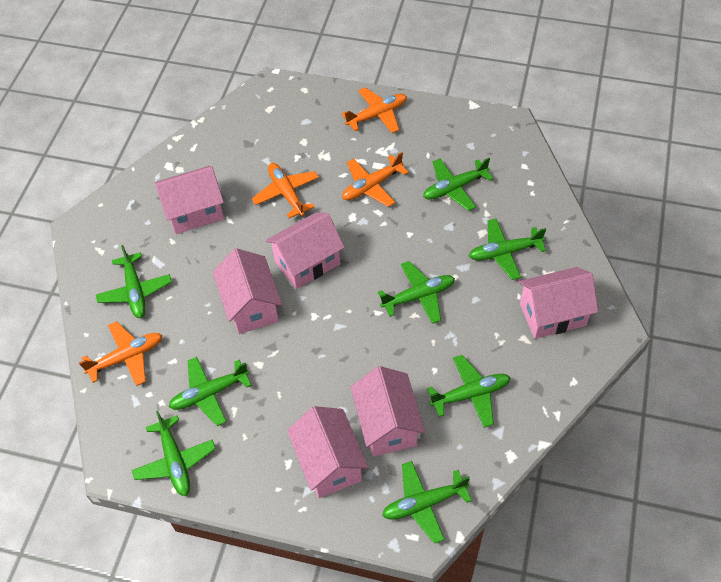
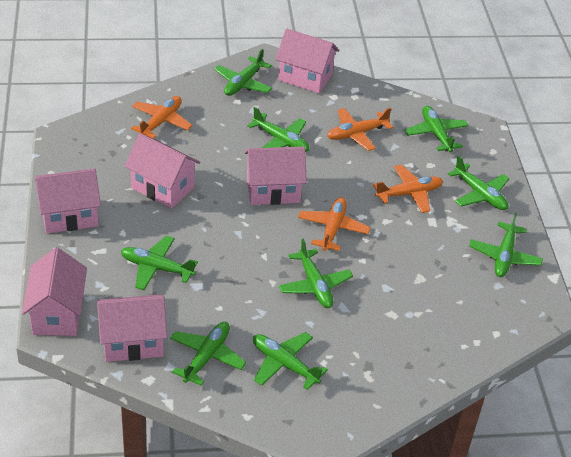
green plane: [96,245,172,318] [132,411,216,496] [169,357,252,426] [378,261,455,324] [382,461,472,544] [423,158,493,211] [427,355,511,428] [469,219,546,280] = 8 -> [121,236,198,290] [170,322,246,386] [214,49,272,96] [247,107,310,152] [253,332,328,390] [279,239,353,308] [405,106,469,152] [448,155,510,210] [469,212,543,277] = 9

